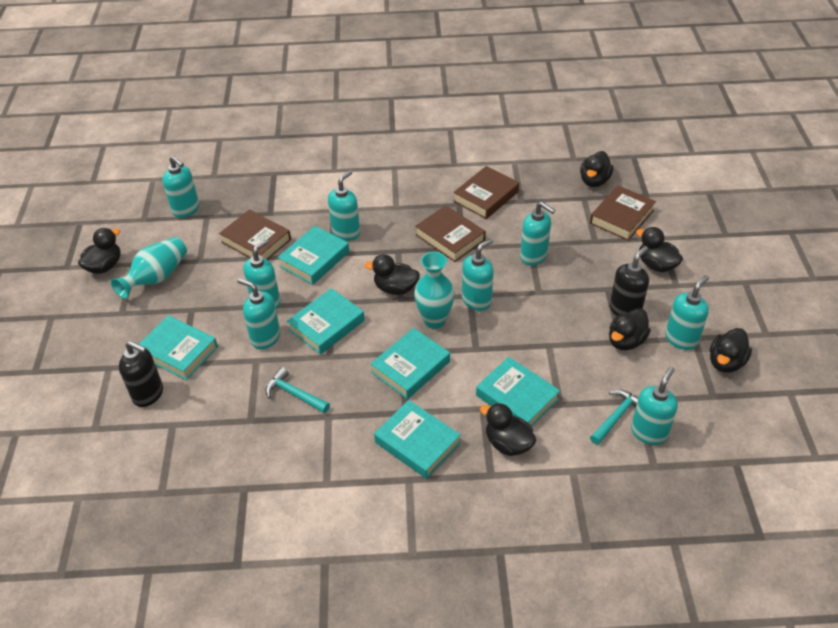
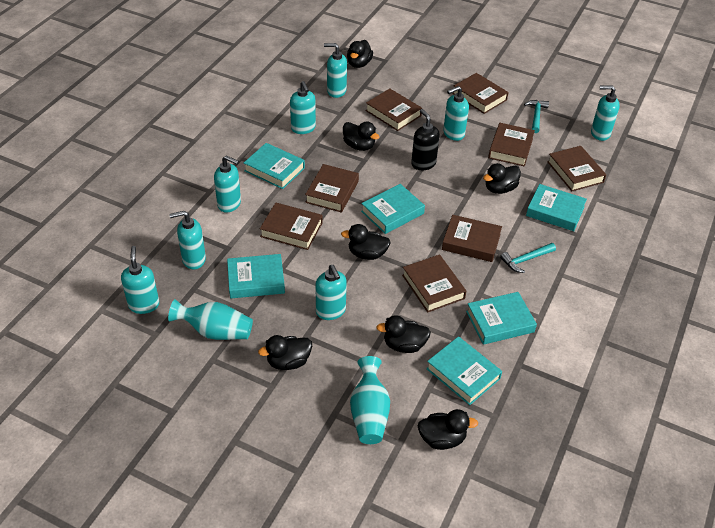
black soap dispenser: [119,341,163,407] [609,246,649,316] = 2 -> [411,109,440,170] = 1
brown book: [219,210,291,260] [415,205,486,262] [453,166,519,219] [590,185,656,241] = 4 -> [260,203,323,250] [305,164,359,213] [366,88,422,131] [402,254,466,313] [442,215,502,262] [452,73,509,114] [488,123,535,166] [547,146,606,191] = 8

